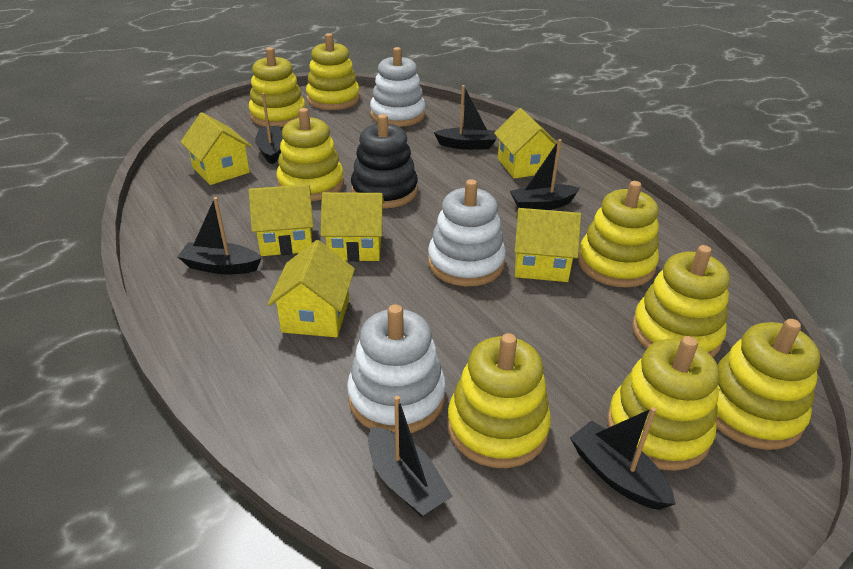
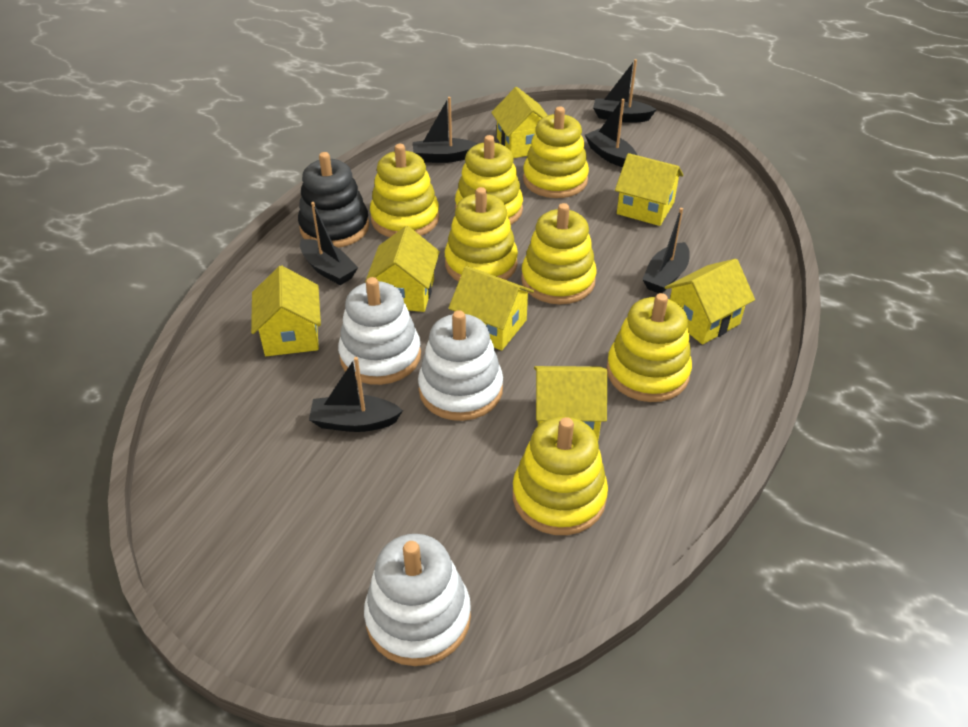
yellow house: [180,112,252,185] [249,184,313,256] [268,240,355,337] [321,192,384,262] [494,108,562,179] [514,208,581,282] = 6 -> [251,265,321,356] [365,226,440,312] [448,266,534,351] [491,87,548,158] [534,366,607,440] [615,153,684,226] [665,259,755,345] = 7
yellow stacking toy: [249,47,305,127] [276,108,344,201] [306,33,360,110] [447,333,551,468] [578,181,659,288] [607,336,720,471] [632,245,730,357] [716,319,820,450] = 8 -> [370,144,439,237] [445,187,518,282] [455,135,523,225] [513,417,608,535] [521,203,597,304] [523,107,589,198] [606,293,692,402] = 7

